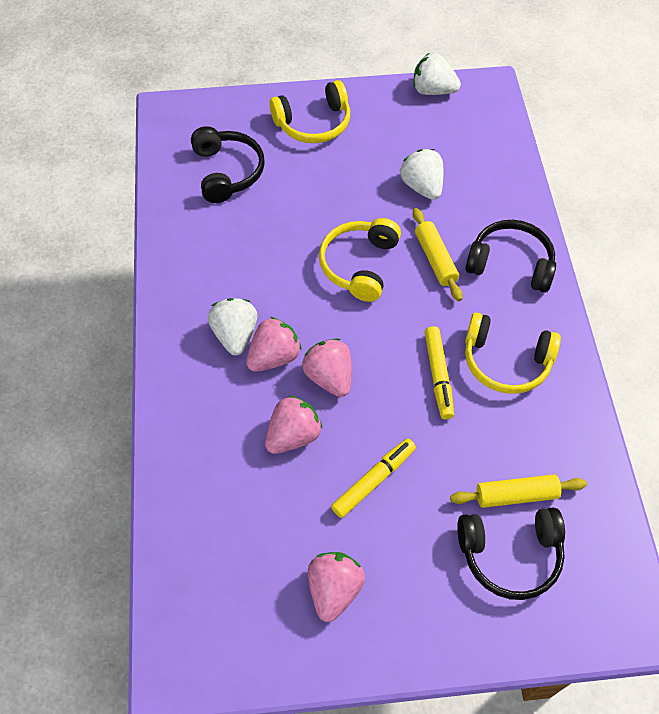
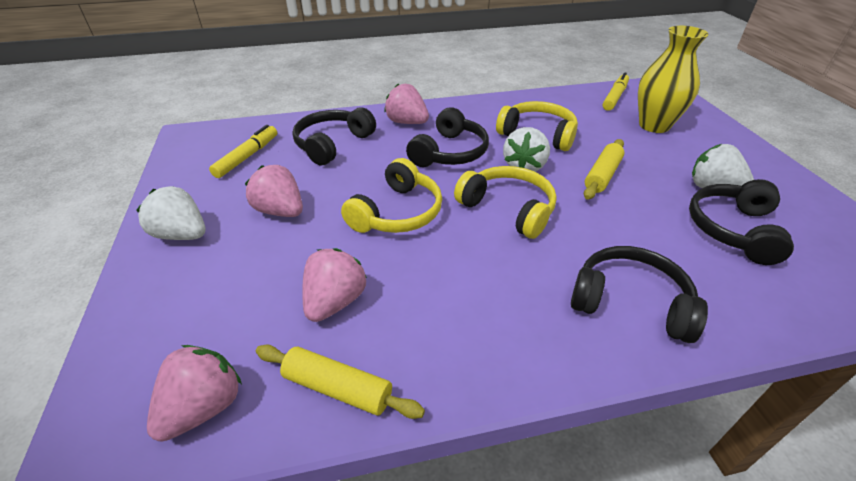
black headphones: [191,126,265,203] [457,508,565,600] [465,220,556,293] = 3 -> [292,107,376,166] [406,107,489,167] [571,246,708,343] [689,179,794,265] = 4
yellow vase: none = 0 -> [638,26,709,133] = 1

